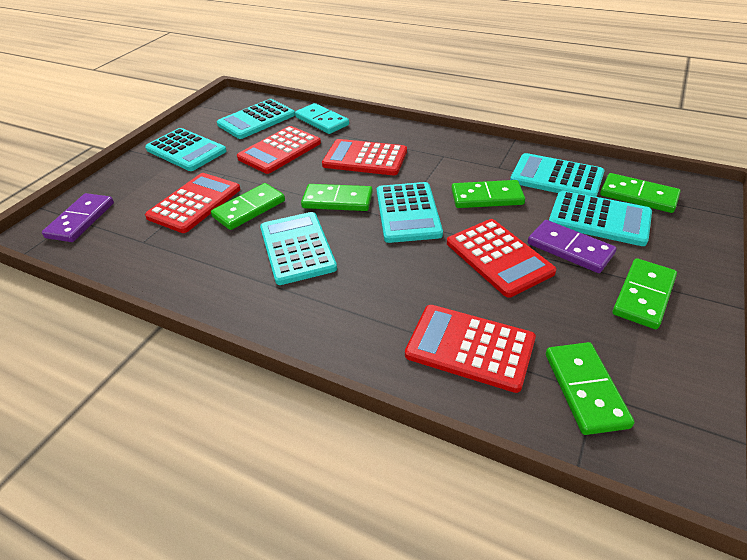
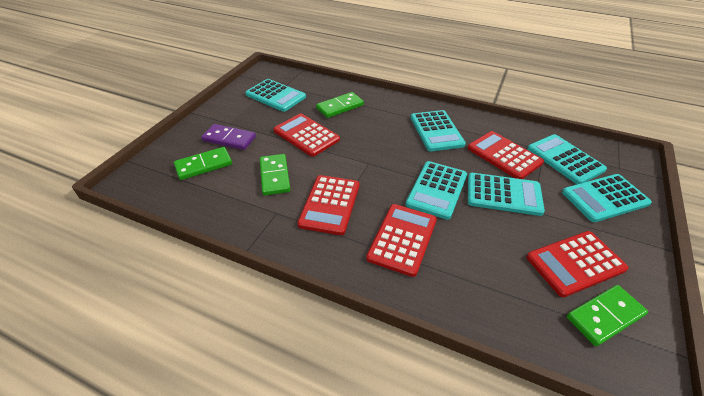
green domino: [211,183,285,230] [301,184,373,211] [451,180,525,208] [546,342,634,435] [600,173,681,213] [613,258,677,329] = 6 -> [174,147,232,180] [260,154,291,195] [316,92,364,118] [567,285,648,346] = 4
purple domino: [42,193,114,242] [528,220,617,273] = 2 -> [202,124,256,150] = 1
turquoise domino: [295,103,349,134] = 1 -> none = 0

